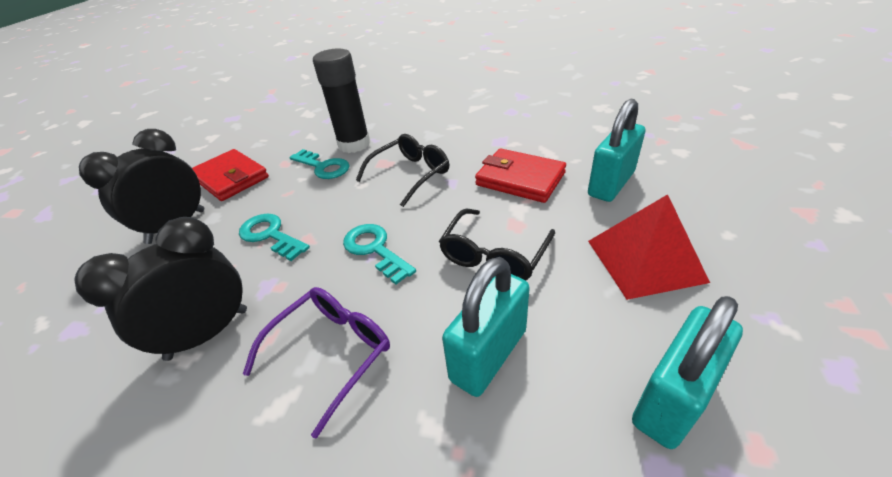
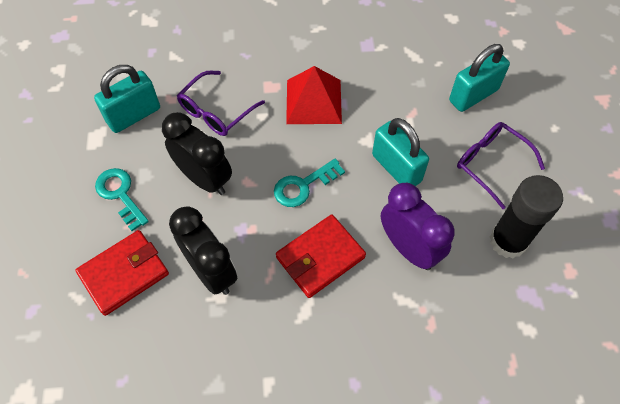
black glasses: [356,134,449,207] [439,209,555,281] = 2 -> none = 0
purple clock: none = 0 -> [381,183,454,270] = 1
purple glasses: [243,287,390,439] = 1 -> [177,71,265,136] [457,122,545,209] = 2
turquoise key: [239,214,310,261] [290,149,350,179] [343,224,416,285] = 3 -> [95,168,149,231] [274,158,345,207] = 2

